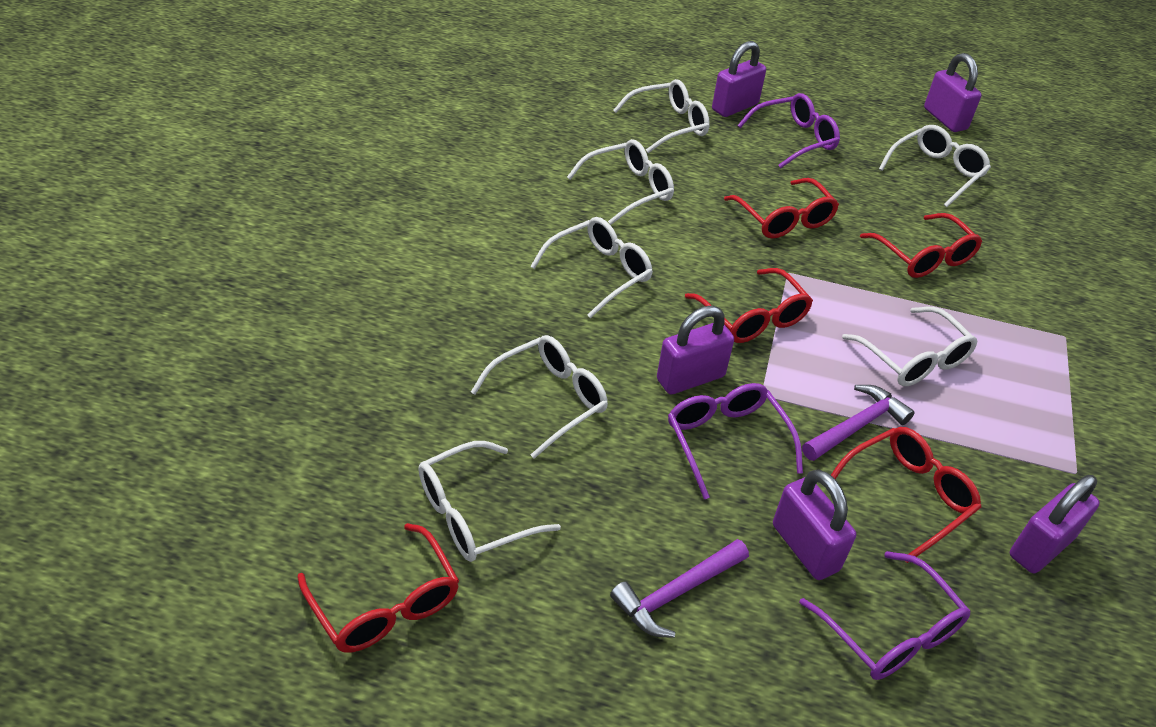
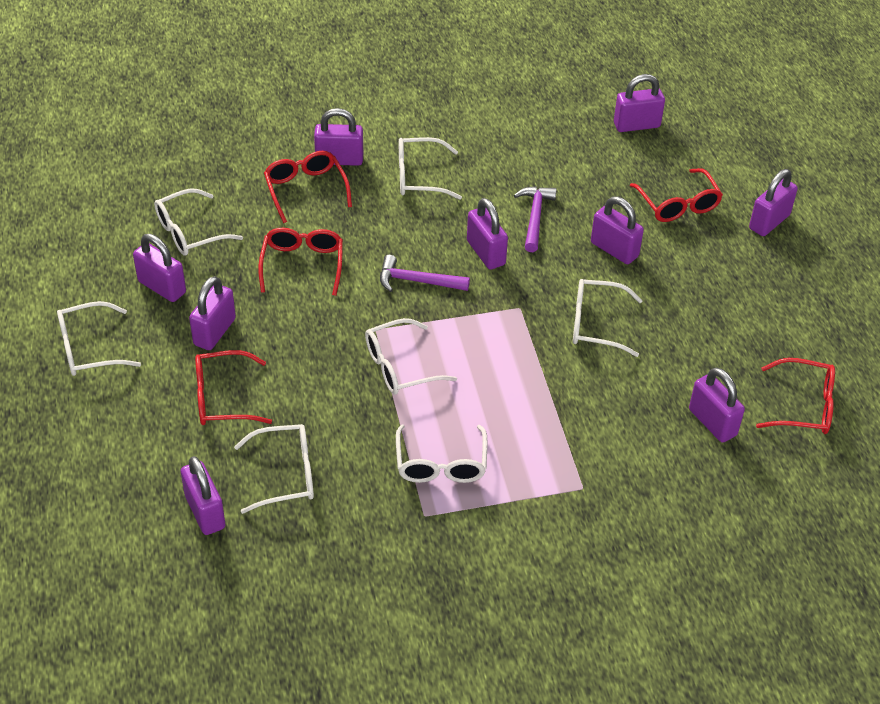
purple glasses: [668,383,803,499] [738,93,840,168] [799,551,971,680] = 3 -> none = 0
purple padlock: [657,306,734,394] [712,41,766,117] [773,469,856,580] [924,53,982,132] [1010,475,1100,573] = 5 -> [133,234,186,302] [181,456,225,535] [189,276,236,350] [314,108,363,166] [467,198,508,270] [591,197,644,264] [614,74,665,132] [689,368,745,443] [749,169,798,236] = 9

